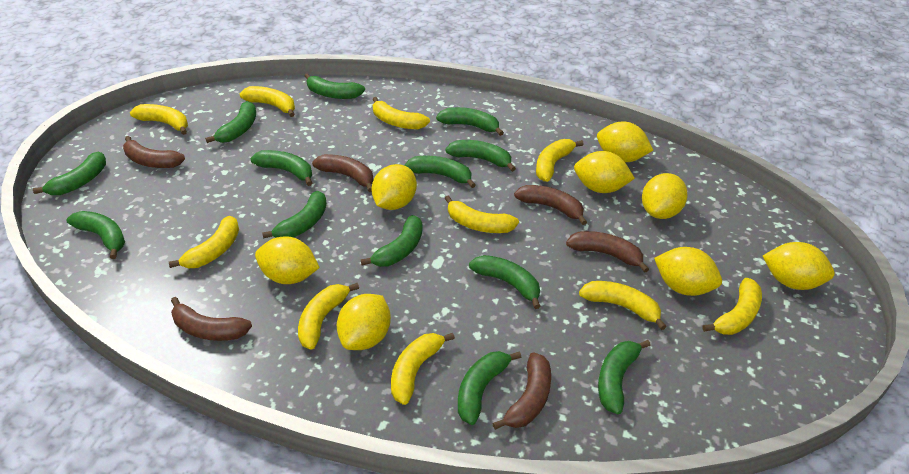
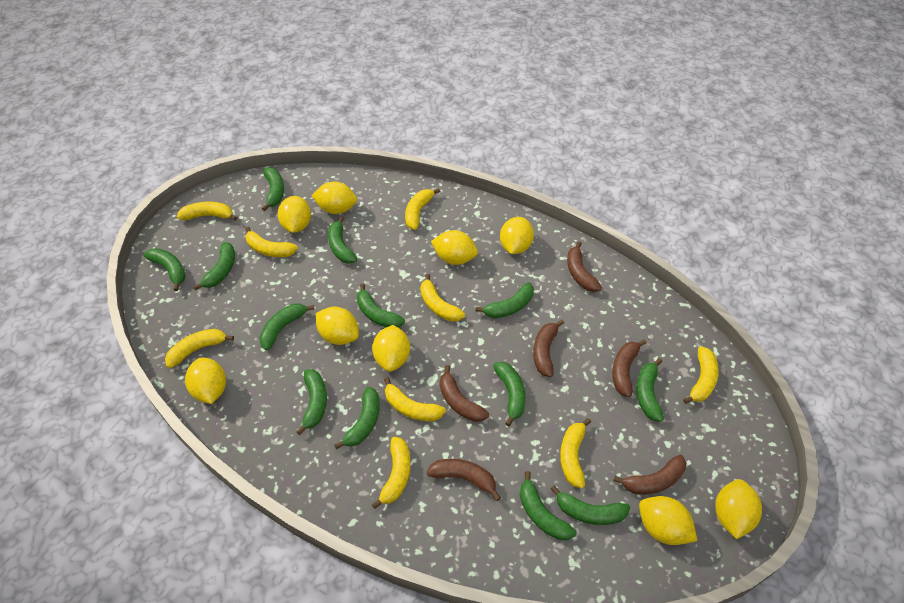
yellow banana: [130,104,188,135] [169,216,239,268] [239,86,295,117] [298,283,359,350] [372,97,430,129] [391,333,455,405] [445,195,519,233] [536,139,584,182] [579,281,666,330] [703,278,762,335] = 10 -> [165,329,234,368] [177,202,237,221] [245,227,298,257] [372,437,411,509] [384,377,446,421] [405,188,440,230] [420,274,465,322] [560,418,591,489] [683,346,719,404] = 9
yellow lemon: [255,236,320,284] [337,294,391,350] [371,164,417,210] [574,151,635,193] [597,122,653,162] [642,173,688,219] [654,247,722,296] [763,242,835,290] = 8 -> [185,357,226,404] [278,196,311,233] [311,182,357,214] [316,307,359,345] [372,325,410,372] [431,230,478,265] [500,217,534,254] [639,496,697,545] [715,479,762,539] = 9

